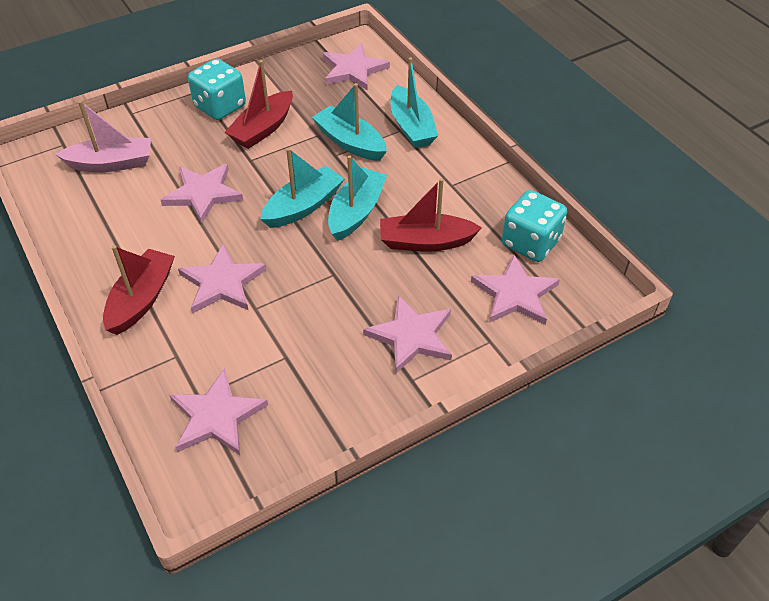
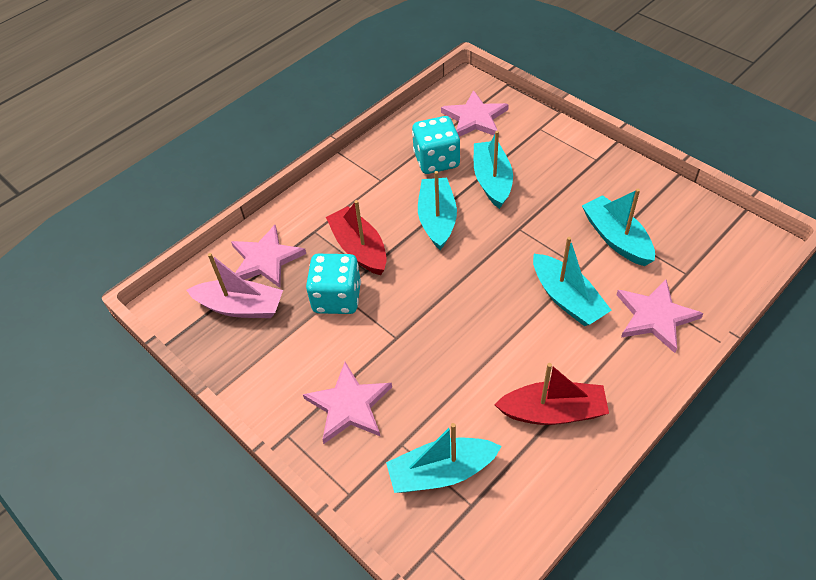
pink star: [161,164,243,223] [169,368,268,455] [178,243,267,313] [323,43,390,91] [363,295,452,373] [471,255,560,325] = 6 -> [231,225,306,288] [303,362,392,444] [441,90,509,137] [617,279,704,353] = 4
red boat: [103,245,175,335] [225,60,293,149] [380,178,482,251] = 3 -> [326,200,387,275] [495,363,609,425] = 2
turquoise boat: [260,148,344,228] [312,83,387,161] [328,155,387,241] [390,57,438,148] = 4 -> [386,423,502,493] [418,171,457,250] [474,131,513,209] [533,237,612,326] [582,189,655,266] = 5

